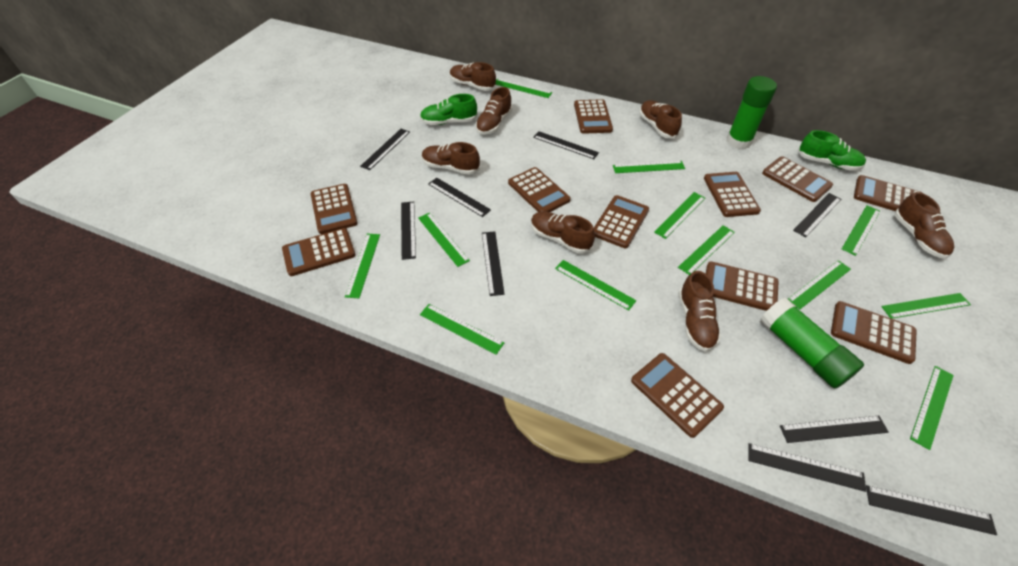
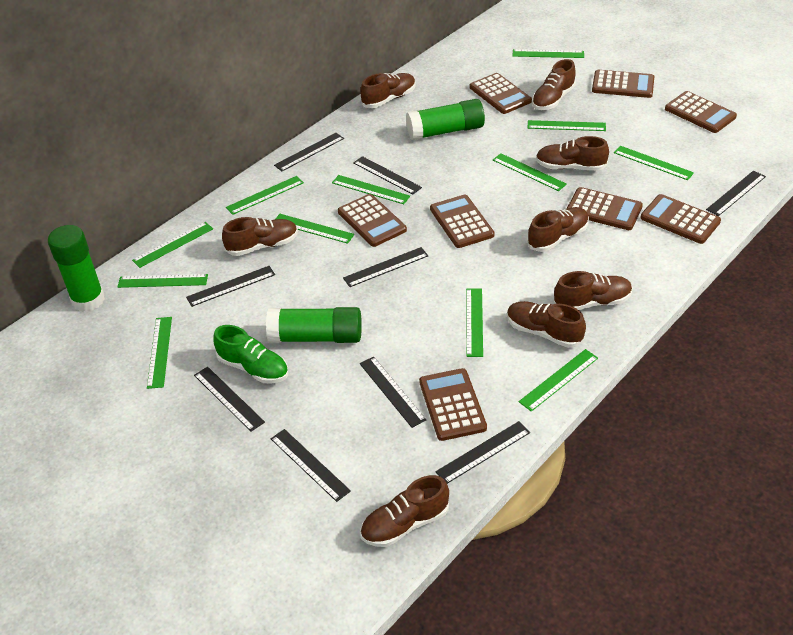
brown calculator: [282,228,356,276] [311,184,358,234] [508,167,571,212] [574,99,613,134] [594,195,649,248] [631,353,724,438] [704,172,761,217] [706,261,779,311] [762,156,833,202] [831,301,917,364] [854,175,922,211] = 11 -> [338,194,407,247] [419,368,487,441] [430,195,494,248] [470,73,532,114] [567,187,643,230] [592,70,654,98] [640,194,721,244] [665,91,737,133] = 8
brown shoe: [422,142,480,175] [450,62,496,91] [476,87,512,135] [531,211,595,254] [639,100,682,139] [678,271,721,352] [894,192,954,259] = 7 -> [222,217,298,256] [360,475,449,547] [361,73,416,108] [507,301,586,348] [527,207,589,252] [532,59,576,110] [536,136,609,171] [554,271,633,310] = 8
green glue stick: [726,76,777,149] [760,298,864,388] = 2 -> [48,225,105,312] [266,307,362,343] [406,99,485,140] = 3
green shoe: [420,94,478,125] [798,130,866,171] = 2 -> [213,325,288,384] = 1

